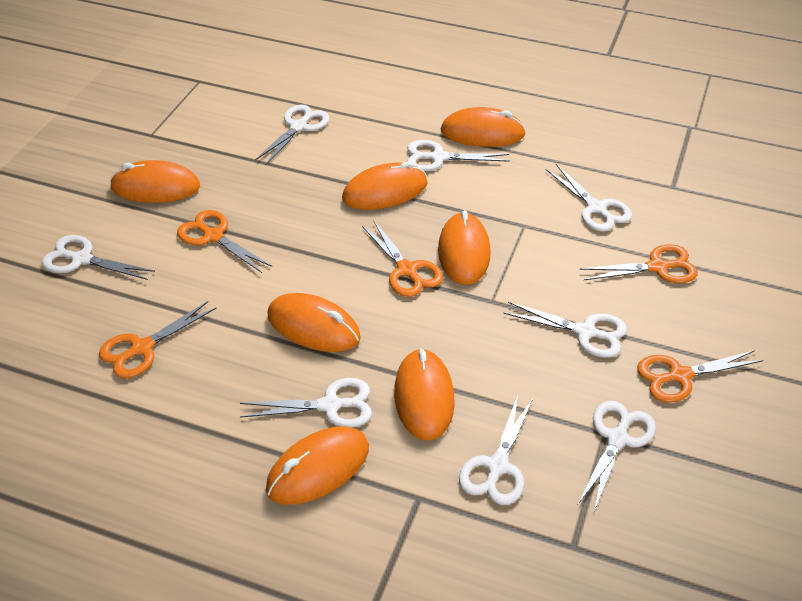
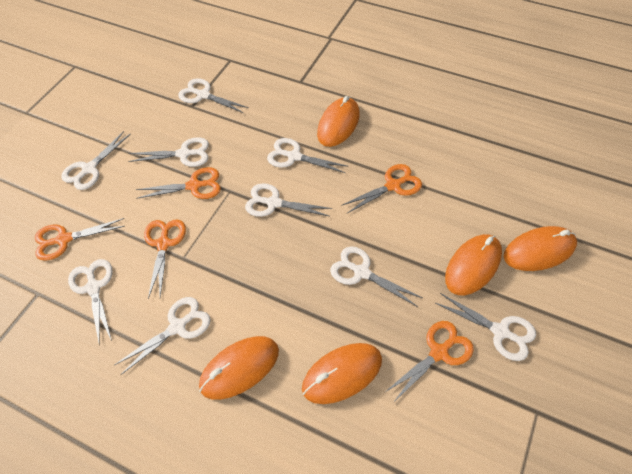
orange mouse: [110,160,200,203] [266,426,369,505] [267,293,361,352] [342,162,428,210] [394,348,455,441] [438,210,490,285] [441,107,526,147] = 7 -> [199,336,279,400] [302,343,382,404] [317,96,360,147] [445,234,502,295] [504,226,577,271] = 5
white scissors: [42,235,155,280] [240,378,372,428] [255,105,330,165] [407,140,510,171] [459,395,533,505] [503,302,627,358] [546,164,632,232] [578,401,656,511] = 8 -> [62,131,131,190] [68,259,113,346] [115,297,211,375] [128,137,209,167] [178,78,249,113] [245,183,333,217] [267,138,349,173] [330,246,422,307] [436,293,536,361] = 9

